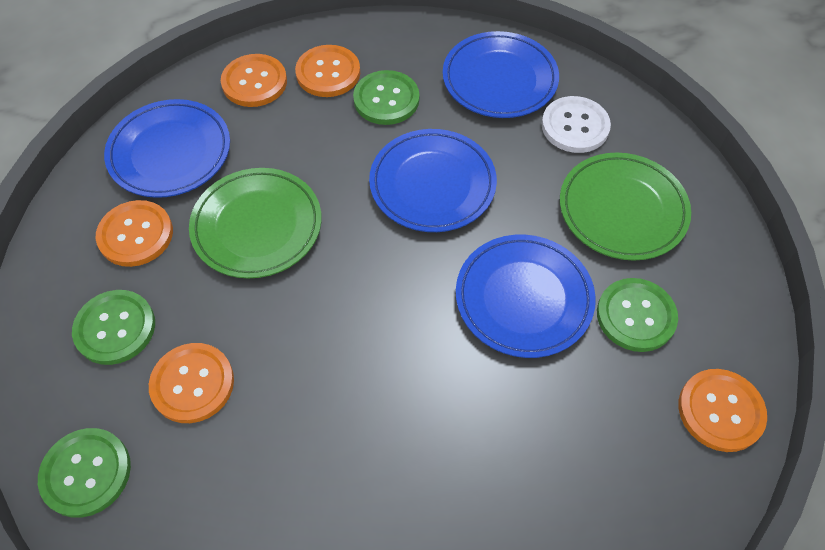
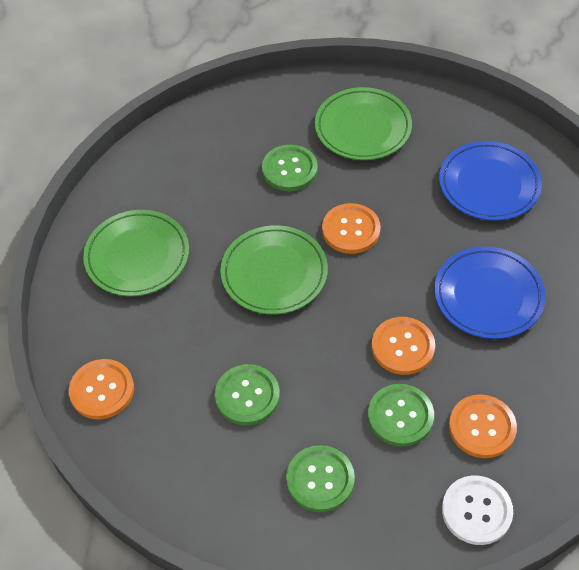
blue plate: [104,99,230,198] [369,129,497,232] [443,31,559,118] [456,235,596,358] = 4 -> [434,246,546,339] [439,141,542,221] = 2
green plate: [189,168,322,279] [560,153,691,261] = 2 -> [83,210,189,297] [220,225,328,315] [315,87,412,160] = 3
orange button: [96,200,173,267] [149,343,234,423] [221,54,287,107] [295,45,360,97] [679,369,767,452] = 5 -> [69,359,134,420] [322,203,381,254] [372,317,435,375] [449,394,517,458] = 4

